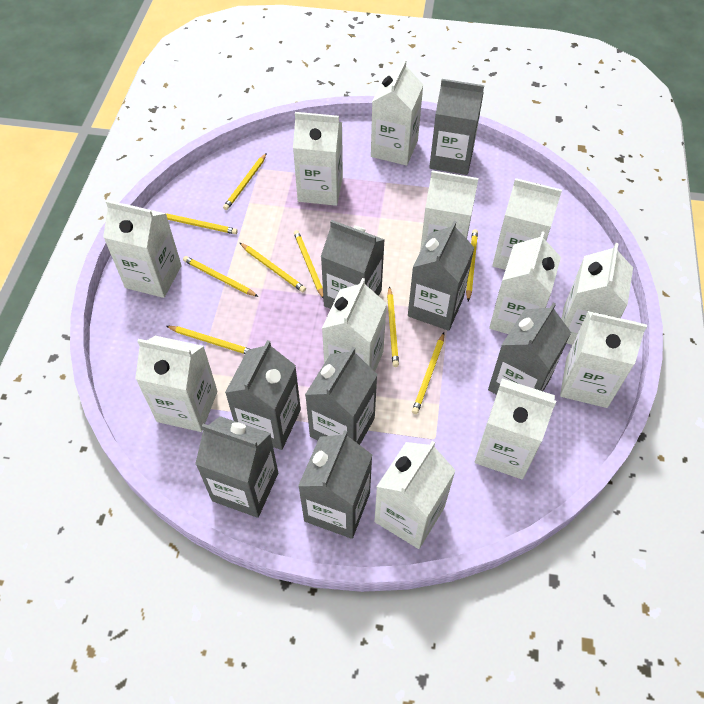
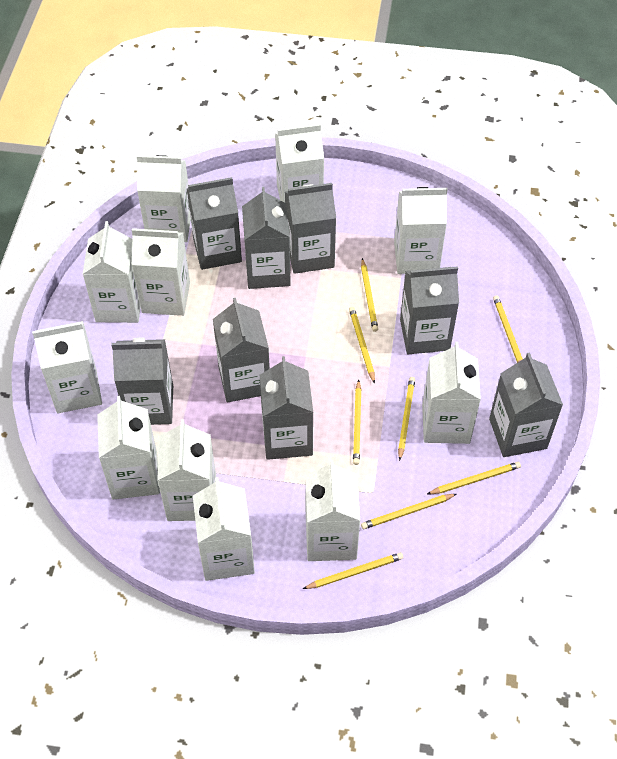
white carton: [103,200,182,298] [135,336,218,432] [293,112,343,206] [322,278,387,372] [371,59,423,166] [374,441,456,549] [420,170,478,251] [475,378,556,479] [489,231,561,334] [492,178,562,270] [560,311,647,408] [561,243,633,345] = 12 -> [32,321,102,414] [83,221,140,323] [97,396,160,500] [132,228,190,316] [137,155,191,242] [157,420,216,521] [193,477,255,581] [275,124,324,202] [305,460,360,561] [394,187,448,274] [422,342,481,444] = 11
yellow pencil: [166,213,238,234] [166,326,250,354] [183,256,259,297] [223,153,267,210] [240,243,306,292] [294,230,323,298] [387,286,399,367] [412,333,444,414] [466,229,478,301] = 9 -> [303,552,404,589] [349,307,375,384] [353,380,361,465] [361,258,378,332] [361,494,456,529] [398,377,415,461] [427,462,521,494] [493,295,523,363] = 8

